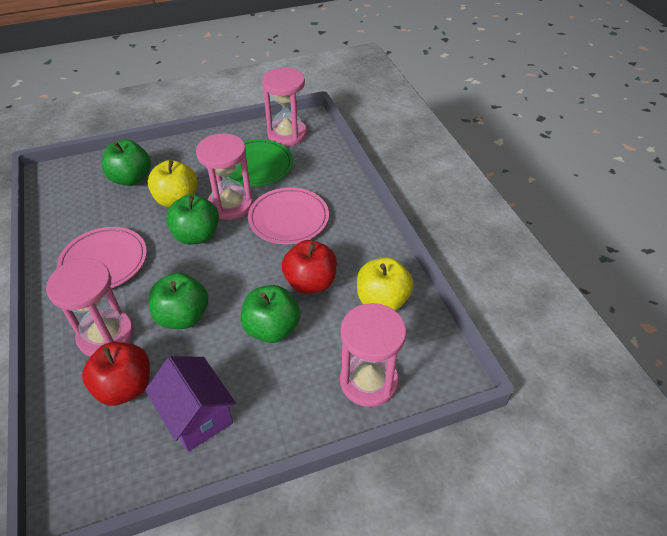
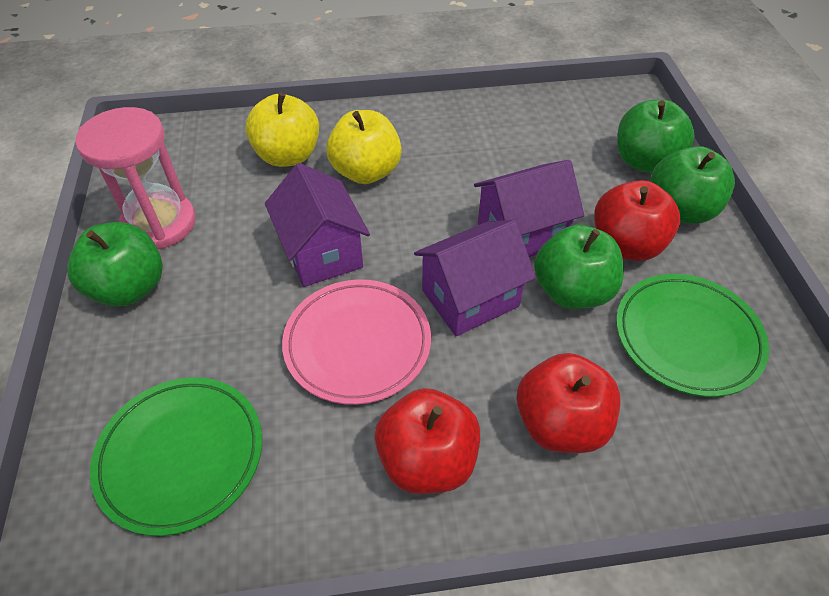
green plate: [229,139,293,187] = 1 -> [90,377,262,536] [616,274,769,397] = 2
pink hourglass: [46,258,133,357] [196,133,253,220] [262,68,307,146] [340,303,406,407] = 4 -> [75,107,196,249] = 1
pink plate: [57,227,147,288] [248,188,329,244] = 2 -> [282,280,431,405] = 1
purple house: [145,356,236,452] = 1 -> [265,163,370,287] [414,220,536,336] [474,160,584,257] = 3
red apple: [82,342,150,406] [282,240,337,294] = 2 -> [374,388,480,494] [517,353,621,453] [594,180,680,261] = 3

